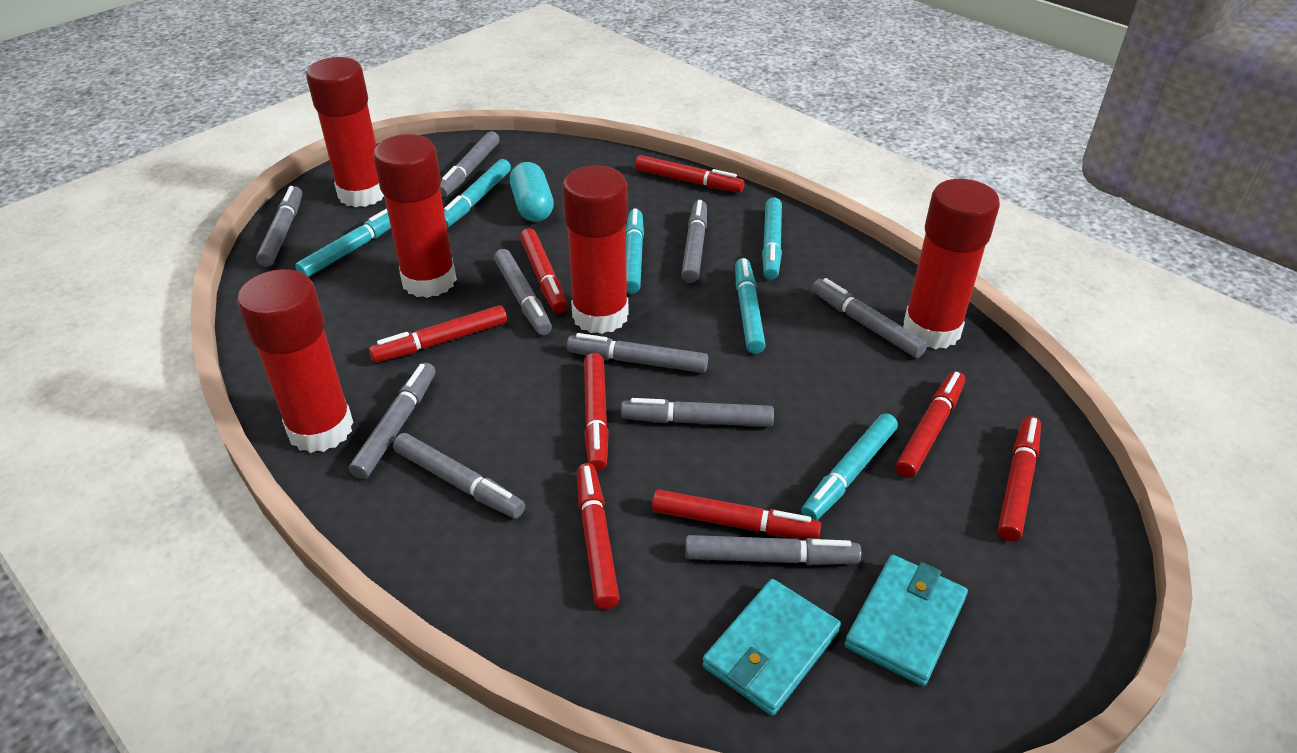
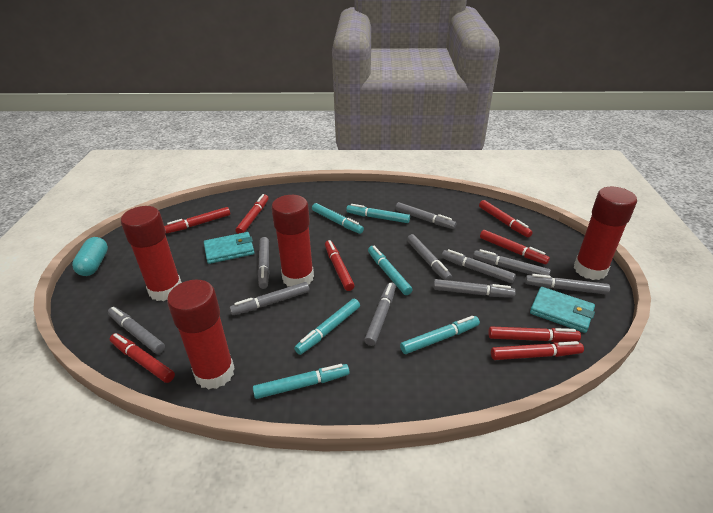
red glue stick: [237,269,353,453] [306,57,384,207] [373,134,457,298] [562,165,629,334] [903,179,1000,349] = 5 -> [121,206,182,301] [167,280,235,390] [271,195,314,287] [574,187,637,280] = 4

